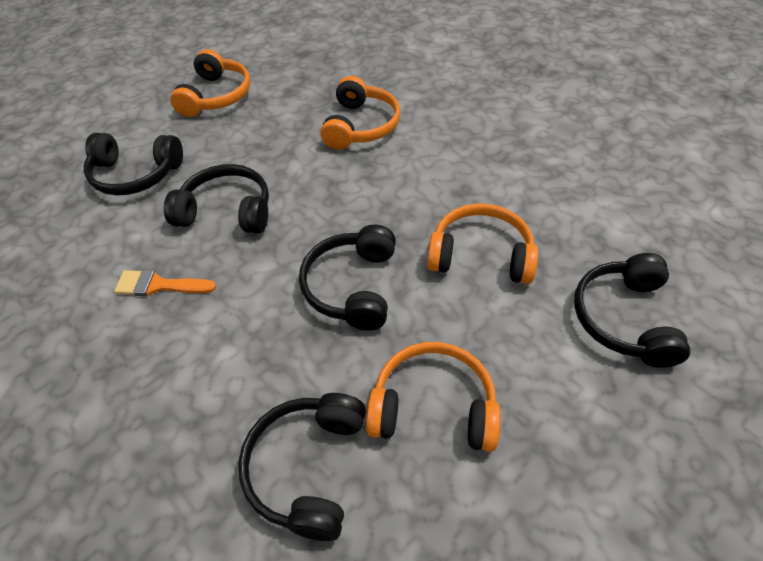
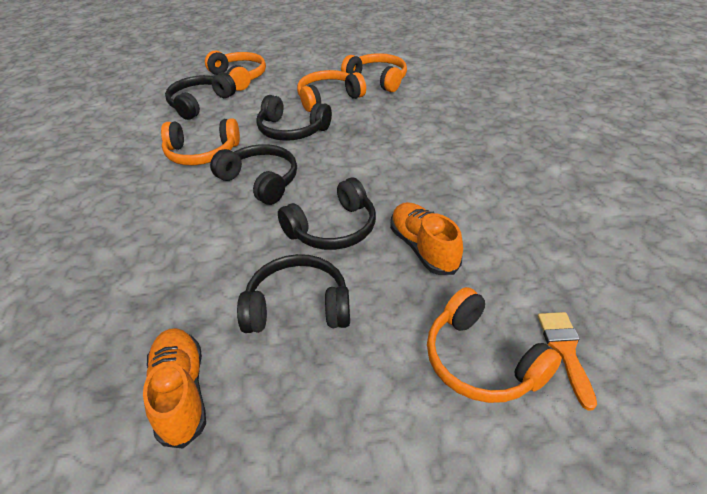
orange headphones: [170,49,251,117] [320,76,400,150] [366,342,501,452] [427,204,538,284] = 4 -> [161,118,240,165] [205,50,266,91] [297,70,366,112] [341,53,407,92] [427,287,562,403] = 5
orange shoe: none = 0 -> [143,328,206,448] [390,202,463,275] = 2

